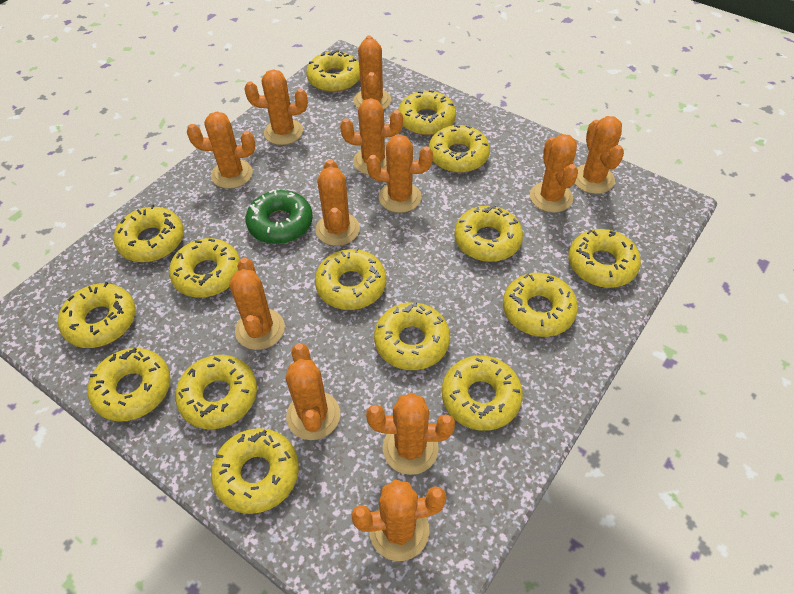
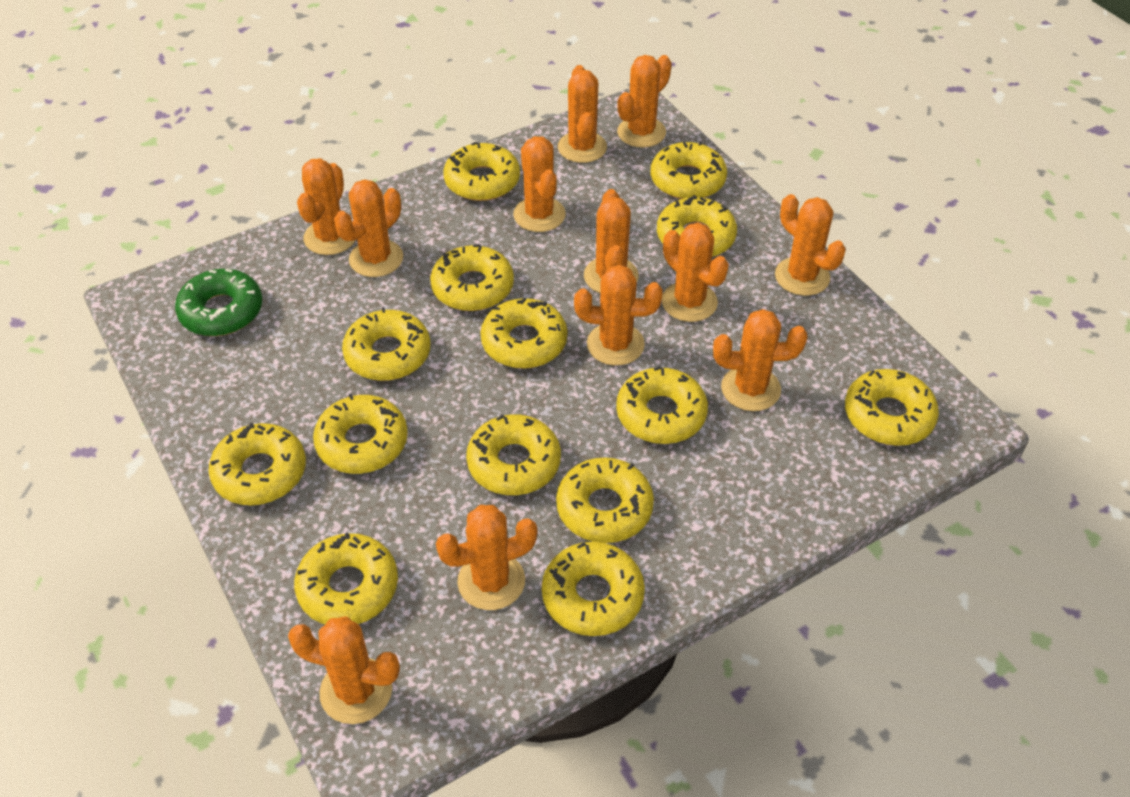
yellow donut: [58,282,136,348] [88,347,171,422] [114,205,184,262] [169,238,240,298] [175,355,257,429] [211,428,299,514] [306,50,360,92] [315,248,386,310] [374,302,450,370] [398,90,456,135] [429,125,490,173] [442,355,523,431] [454,205,523,262] [503,273,578,337] [569,229,641,288] = 15 -> [209,423,306,505] [294,533,398,624] [313,394,408,474] [342,307,430,381] [430,244,514,311] [443,142,520,201] [466,414,561,495] [480,298,567,369] [542,542,645,636] [556,457,654,543] [616,366,708,444] [651,141,727,199] [657,195,737,257] [845,369,939,446] = 14

